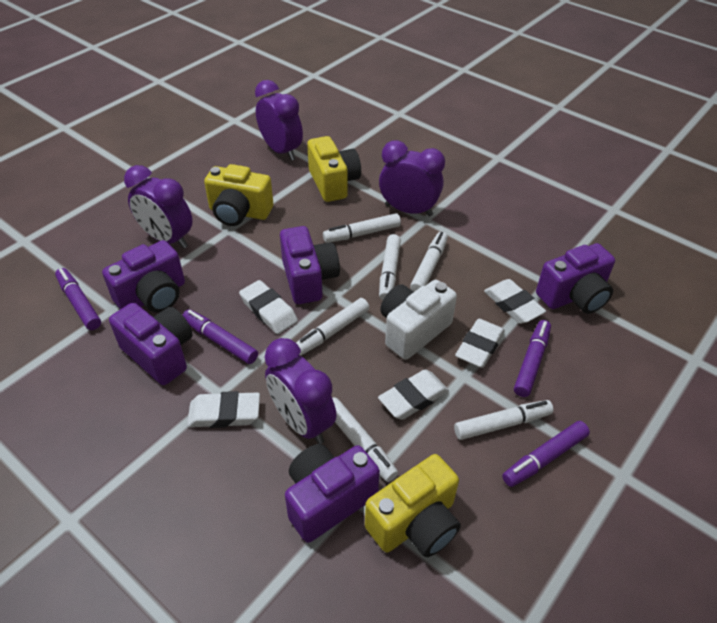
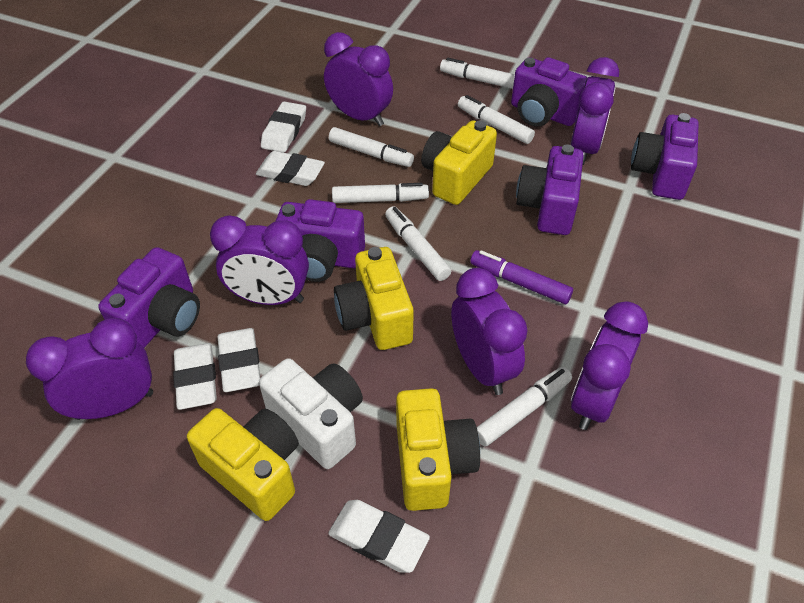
purple clock: [124,165,193,249] [255,80,303,161] [265,338,337,444] [379,140,445,217] = 4 -> [26,318,153,420] [210,215,309,305] [324,32,393,126] [451,268,528,395] [571,57,619,165] [571,301,648,430] = 6
purple marker: [55,268,101,330] [183,309,258,364] [502,421,590,487] [514,320,551,397] = 4 -> [470,250,573,304] = 1
yellow camera: [204,164,273,226] [307,136,361,202] [365,454,461,557] = 3 -> [187,408,299,521] [334,247,414,350] [396,388,480,511] [421,120,497,205] = 4

